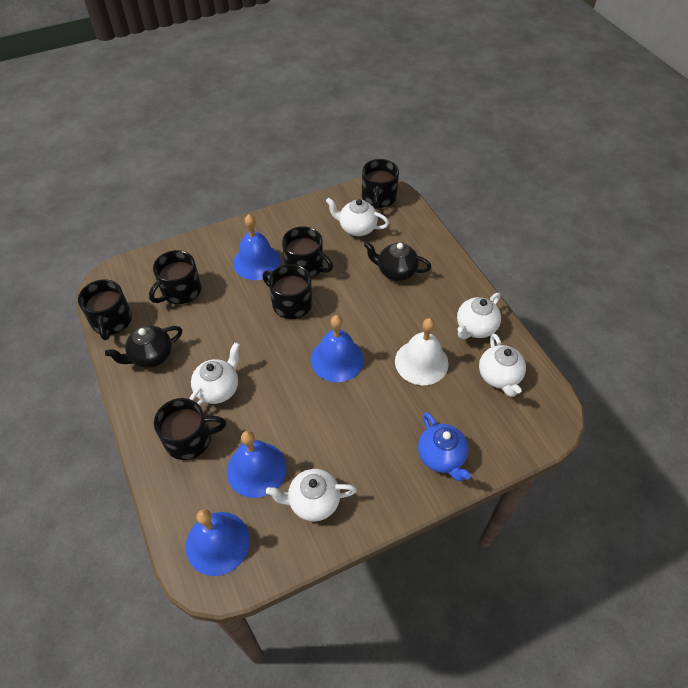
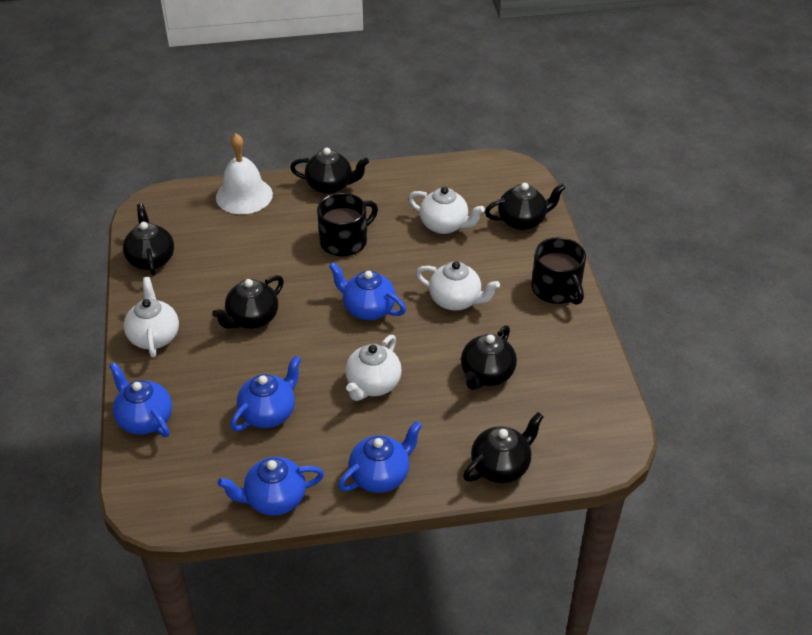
black mug: [78,279,132,340] [149,250,201,304] [154,398,226,460] [262,264,312,319] [282,226,333,278] [362,159,399,209] = 6 -> [317,193,378,256] [531,237,586,305] = 2
black teapot: [105,325,182,368] [364,241,431,281] = 2 -> [123,204,174,276] [212,275,284,329] [290,148,369,194] [461,325,517,390] [463,412,544,483] [485,183,565,230] = 6
blue bell: [185,509,250,576] [227,431,287,498] [233,214,281,280] [311,315,364,382] = 4 -> none = 0
blue teapot: [418,412,471,481] = 1 -> [109,362,172,437] [217,457,324,516] [230,356,301,431] [329,262,406,320] [338,421,422,493] = 5
white teapot: [189,342,240,406] [266,469,357,521] [326,198,389,236] [457,293,501,339] [479,333,526,397] = 5 -> [124,277,179,358] [345,335,402,401] [408,186,485,234] [416,261,500,311] = 4

